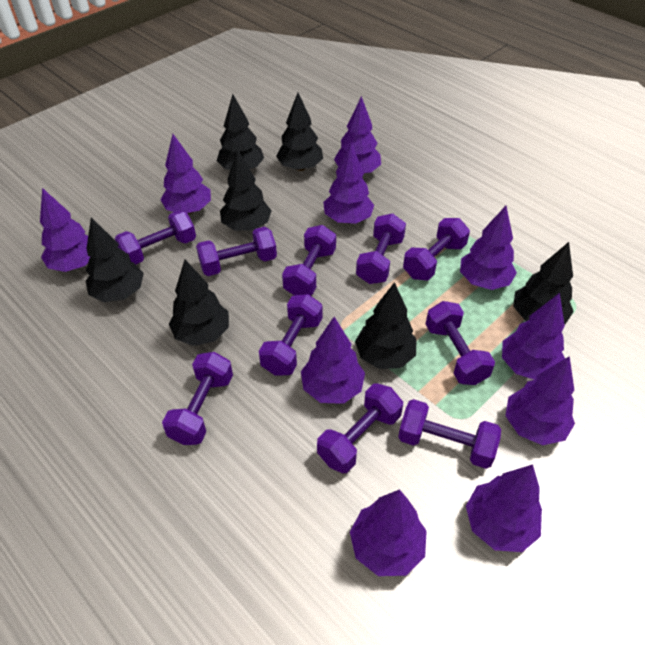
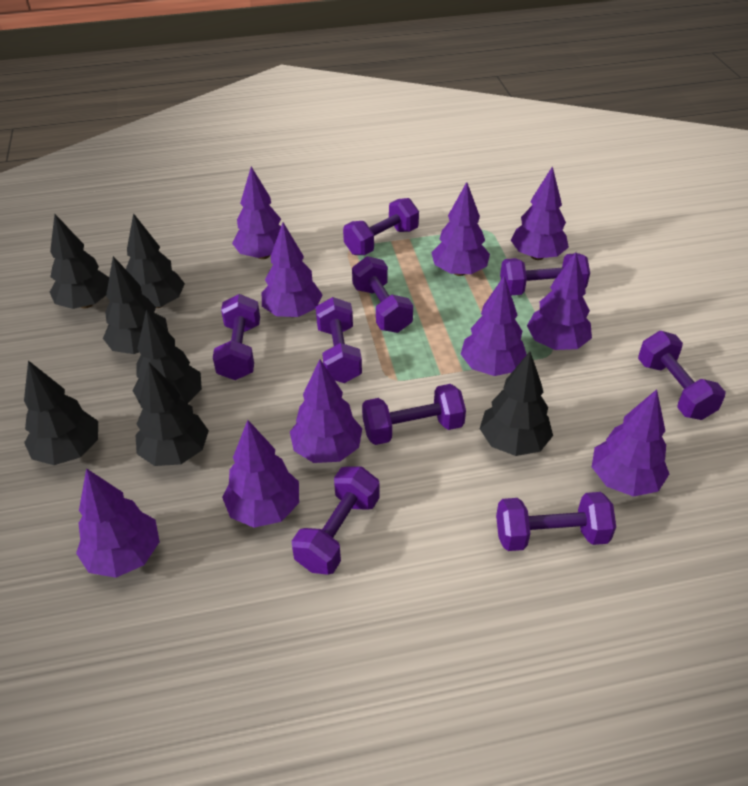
purple dumbbell: [115,210,196,265] [162,352,233,445] [196,227,277,276] [259,294,322,375] [282,225,336,296] [317,383,403,473] [356,213,406,284] [398,399,501,469] [403,218,470,281] [426,301,495,385] = 10 -> [213,294,260,380] [292,466,380,575] [316,297,362,383] [343,198,419,255] [352,256,413,333] [362,384,466,445] [496,492,616,551] [500,253,590,295] [638,331,726,420] = 9

